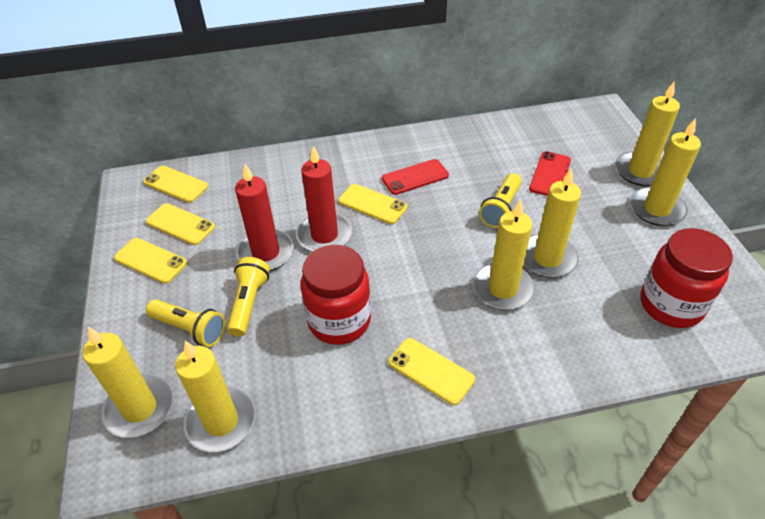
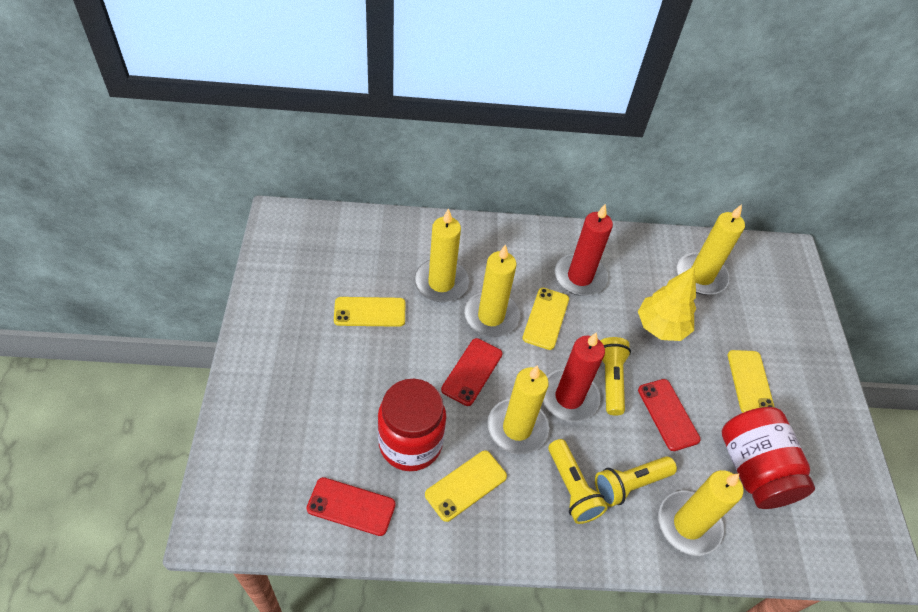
red phone: [382,159,449,195] [529,151,571,196] = 2 -> [307,477,396,536] [441,338,503,406] [638,379,700,451] = 3
yellow candle: [82,327,174,438] [175,341,256,452] [473,199,535,310] [524,168,581,278] [615,82,680,186] [630,118,701,226] = 6 -> [414,208,469,302] [464,244,520,337] [487,365,549,454] [658,470,743,556] [677,204,745,295] = 5
yellow phone: [114,238,187,284] [143,166,208,203] [146,203,215,245] [338,184,407,224] [389,338,475,405] = 5 -> [334,297,405,327] [425,451,507,522] [522,288,569,350] [728,350,775,413] = 4
yellow tree: none = 0 -> [638,266,696,341] = 1

